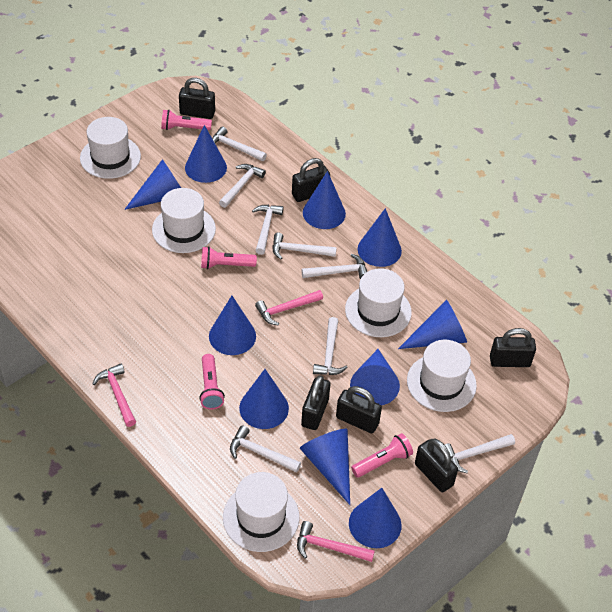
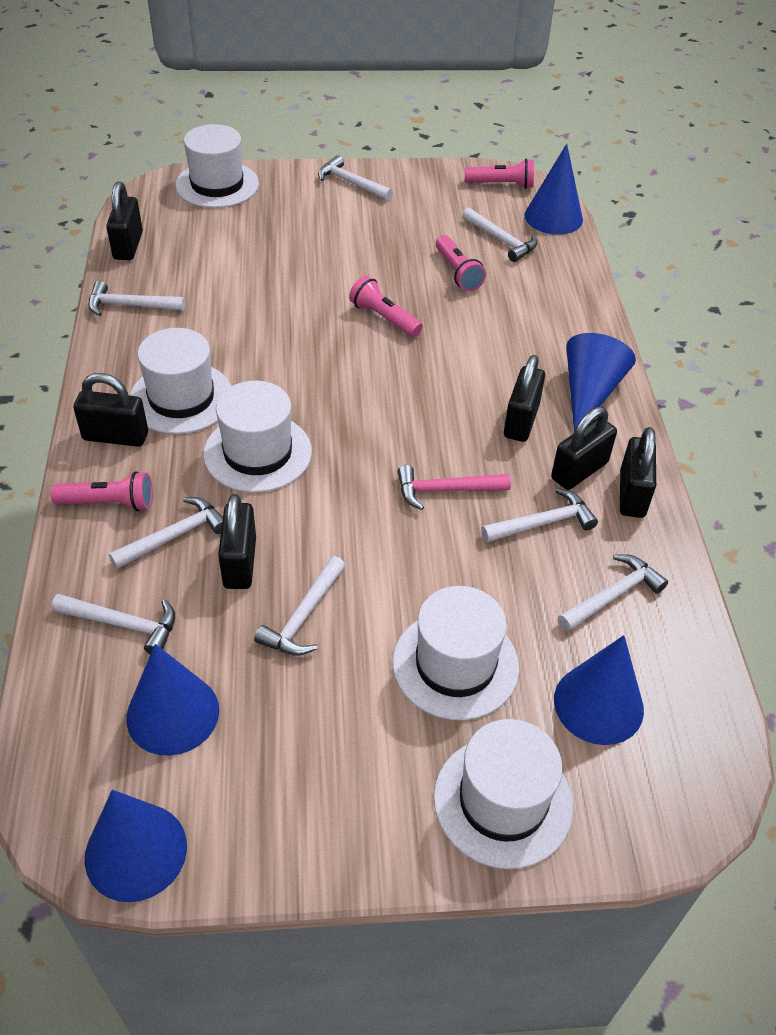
blue cone: [124,159,181,210] [185,125,227,183] [209,296,256,355] [239,369,289,429] [300,429,350,505] [303,171,346,229] [349,488,402,548] [350,349,400,405] [358,208,402,267] [398,300,467,349] = 10 -> [85,790,187,902] [126,644,219,756] [525,144,583,235] [554,635,644,745] [566,333,636,432] = 5
pink hammer: [92,363,136,427] [255,290,323,325] [297,521,375,562] = 3 -> [398,465,511,510] = 1

